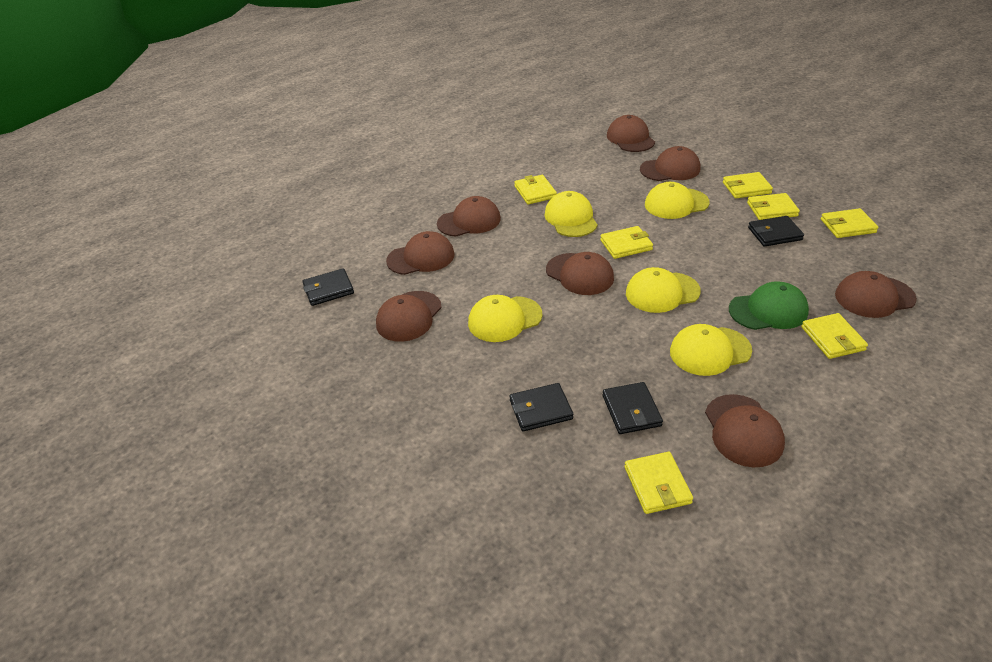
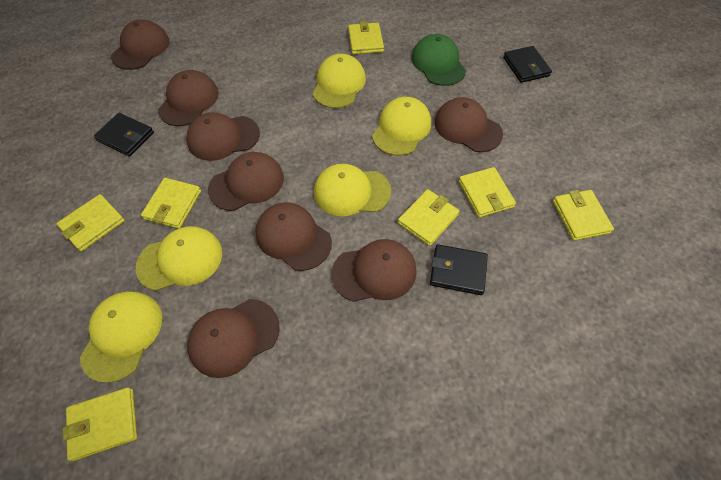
black wallet: [302,268,354,306] [510,383,573,432] [602,382,663,434] [748,216,804,247] = 4 -> [94,113,154,156] [430,244,488,295] [503,46,552,83] = 3

